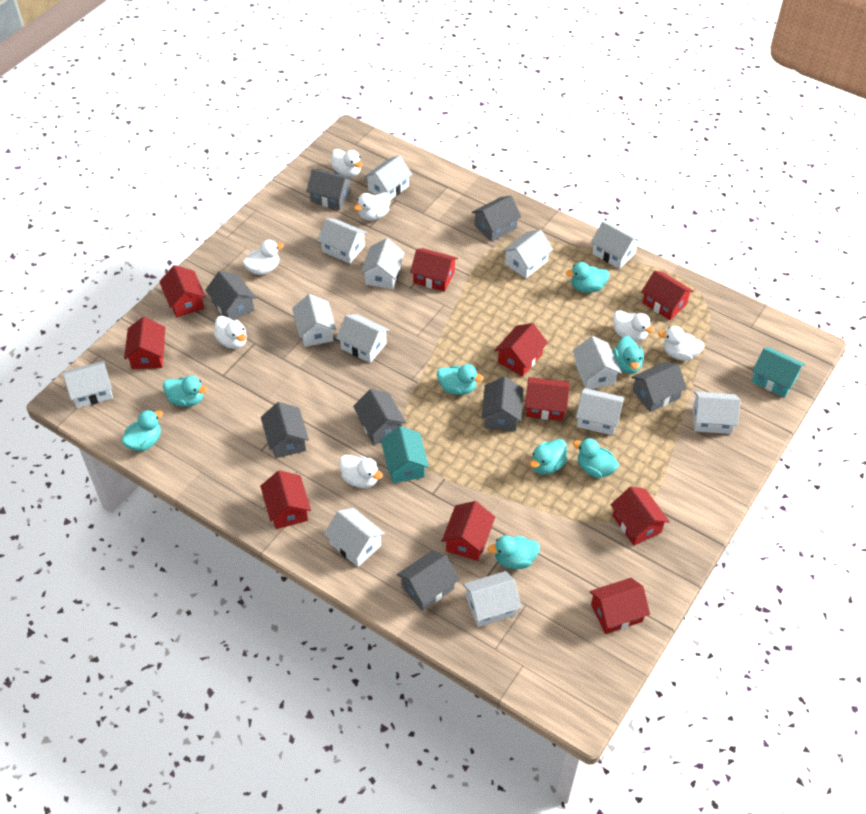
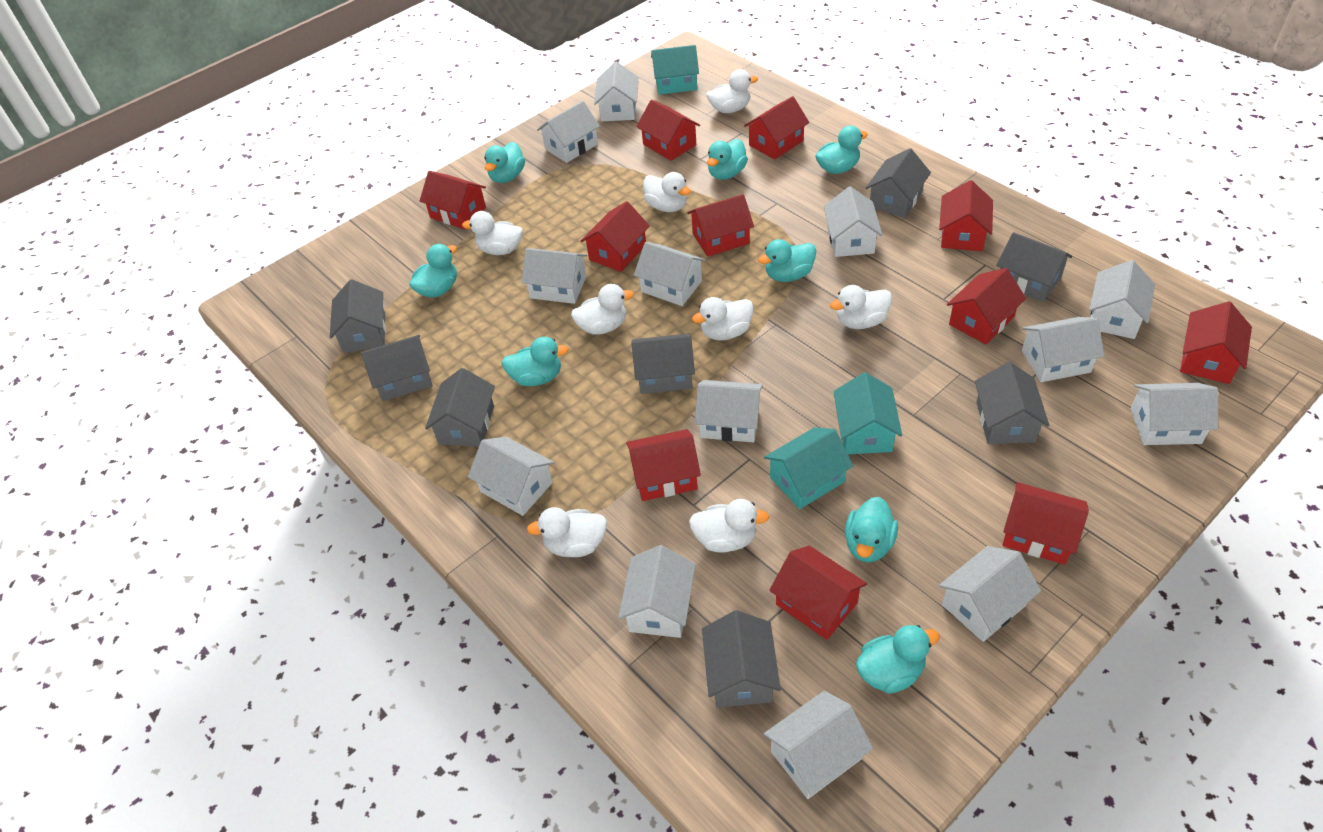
red house: [124,317,166,369] [159,265,206,317] [260,470,311,529] [410,248,458,292] [442,501,495,561] [494,323,548,376] [525,377,570,421] [589,578,650,634] [610,486,670,546] [641,271,694,320] = 10 -> [420,171,486,229] [581,201,650,272] [626,429,701,501] [636,100,700,161] [687,194,754,257] [744,96,809,160] [769,546,867,640] [939,180,993,251] [947,268,1026,344] [1002,482,1089,565] [1180,301,1252,384] = 11
turquoise house: [381,426,429,483] [752,347,805,398] = 2 -> [651,45,699,95] [764,427,853,509] [834,372,902,454] = 3
white duck: [214,316,247,349] [243,240,284,275] [331,149,363,177] [339,455,383,488] [354,192,390,221] [613,310,655,342] [658,326,704,361] = 7 -> [462,211,523,255] [527,507,607,557] [571,284,634,335] [643,172,691,212] [689,499,769,553] [692,297,754,341] [706,69,758,113] [830,285,892,329] = 8

